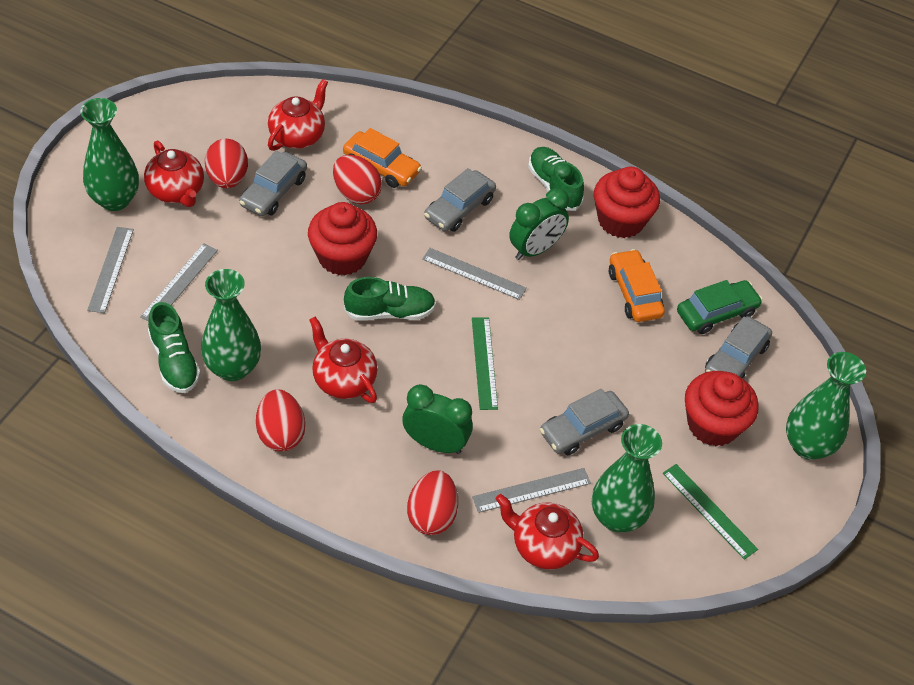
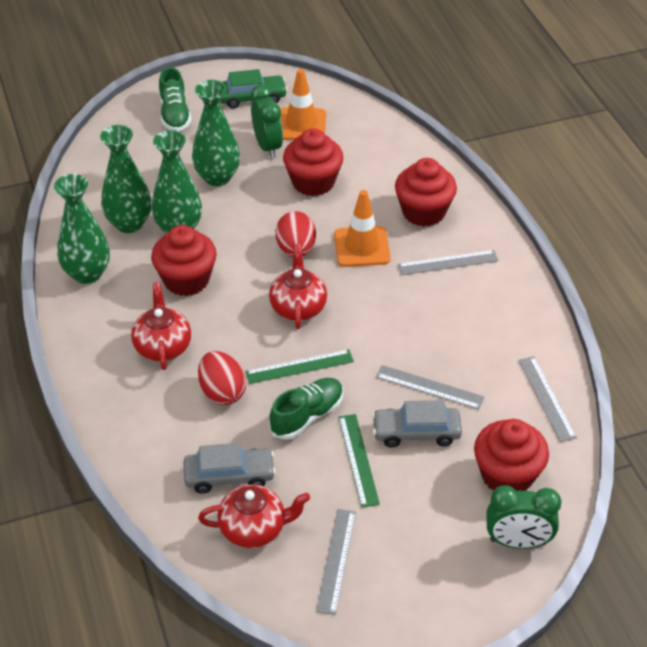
green shoe: [148,302,200,393] [344,277,436,321] [528,147,584,211] = 3 -> [159,67,191,131] [269,378,343,440] = 2
grey car: [239,151,307,216] [424,168,496,232] [540,389,629,455] [705,316,772,379] = 4 -> [183,443,276,494] [372,400,462,448] = 2
orange car: [343,128,422,188] [609,249,665,322] = 2 -> none = 0
orange traffic cone: none = 0 -> [280,69,326,140] [334,190,391,267] = 2
red cupcake: [308,202,377,276] [594,166,660,238] [685,371,759,446] = 3 -> [151,225,217,296] [283,128,344,196] [395,158,457,227] [474,419,549,491] = 4
red egg: [205,139,248,188] [256,389,305,451] [333,155,382,204] [407,470,458,535] = 4 -> [198,351,246,405] [275,211,316,257] = 2
red teapot: [144,140,204,207] [268,79,328,151] [309,317,378,403] [496,494,599,570] = 4 -> [131,282,191,370] [198,484,310,548] [269,244,327,329] = 3

